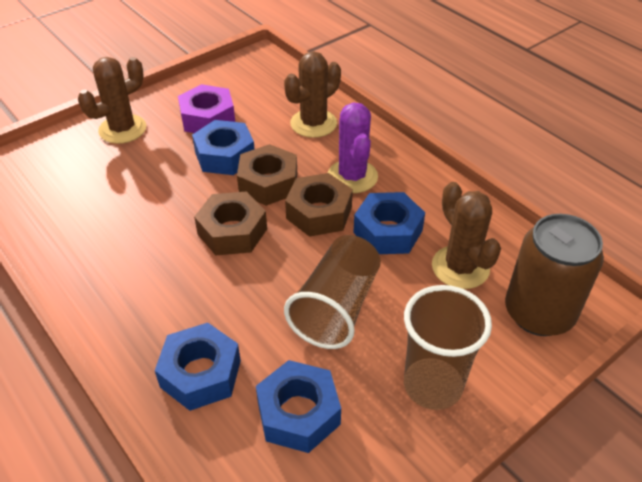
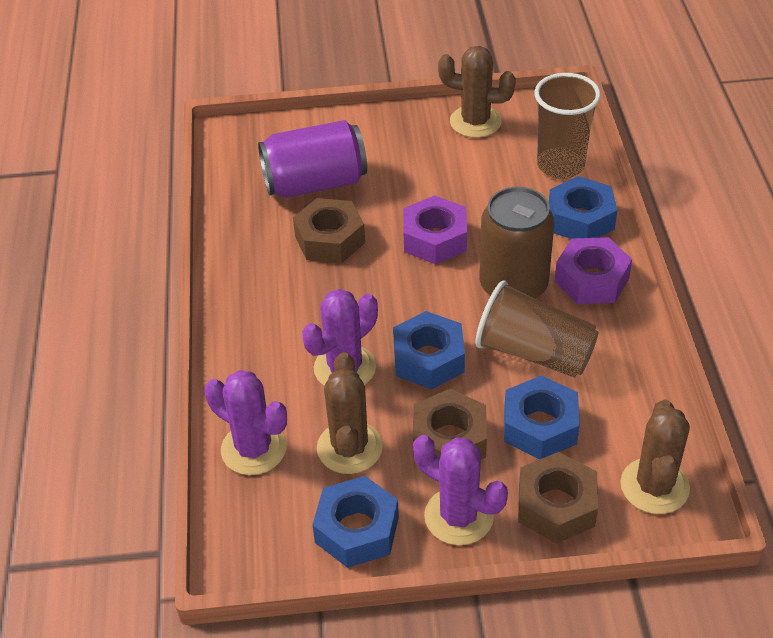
purple cactus: [328,102,378,193] = 1 -> [204,370,287,475] [302,289,378,386] [413,435,508,545] = 3
purple can: none = 0 -> [258,120,367,198] = 1
purple nut: [178,84,235,133] = 1 -> [404,195,467,264] [555,237,632,304] = 2

